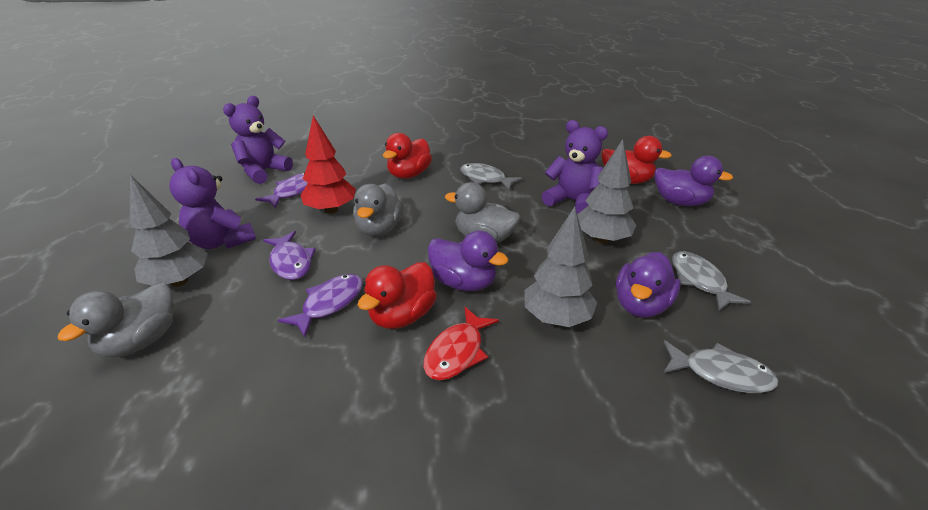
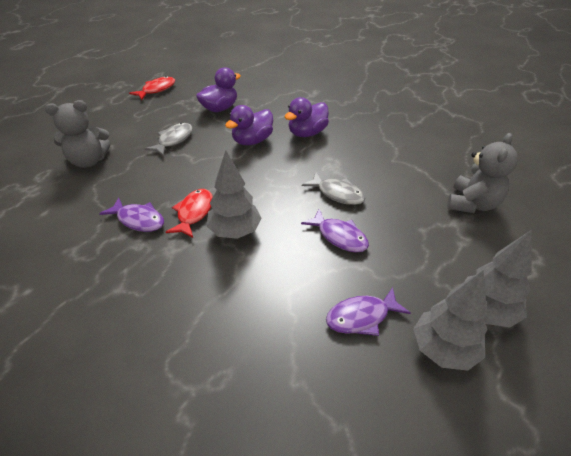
grey duck: [58,283,174,357] [353,183,404,236] [445,182,520,242] = 3 -> none = 0
grey fish: [460,163,522,190] [664,340,778,393] [672,251,751,311] = 3 -> [145,123,193,157] [302,172,366,205] = 2
grey teddy bear: none = 0 -> [45,100,110,168] [447,133,518,213] = 2
purple teddy bear: [169,158,256,249] [223,96,293,184] [542,120,608,214] = 3 -> none = 0
red duck: [358,262,437,329] [383,133,432,179] [602,136,672,184] = 3 -> none = 0
red fish: [423,307,499,380] = 1 -> [129,76,175,100] [166,189,213,238] = 2
red tree: [300,115,356,214] = 1 -> none = 0

